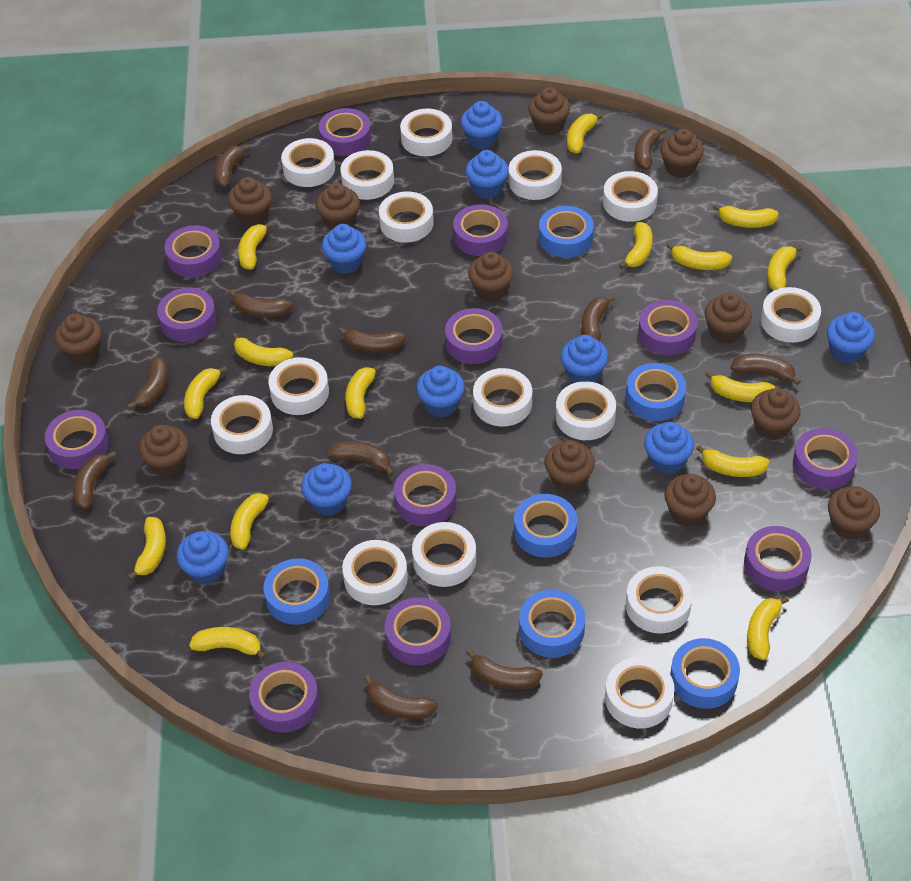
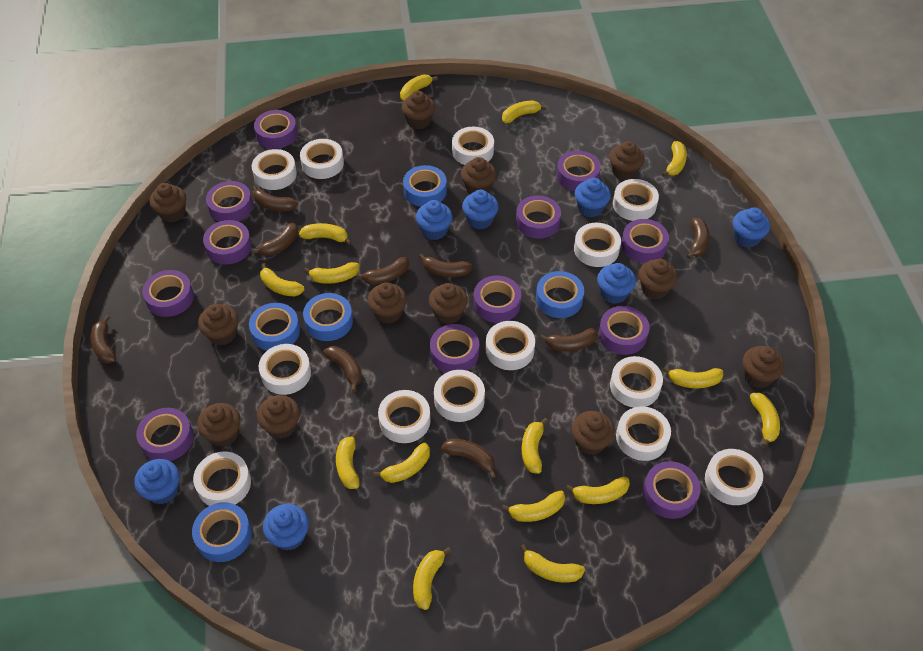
blue cupcake: [176,531,229,585] [301,463,352,516] [322,224,367,274] [416,366,465,417] [461,101,503,149] [465,150,509,199] [560,335,609,383] [644,422,694,474] [827,312,875,364] = 9 -> [134,459,180,504] [263,504,309,551] [416,200,453,240] [462,190,499,230] [575,178,611,218] [597,263,636,304] [733,207,770,248] = 7
blue tape: [264,558,330,625] [514,494,577,557] [519,590,585,658] [539,206,594,258] [625,363,686,421] [670,638,740,709] = 6 -> [192,502,252,562] [249,303,300,351] [303,293,353,341] [403,165,447,207] [536,271,584,318] = 5
brown banana: [73,451,117,509] [127,357,168,410] [214,144,251,188] [229,290,292,318] [326,441,394,476] [338,327,406,352] [364,675,438,719] [466,649,543,689] [582,295,616,341] [634,127,667,170] [731,354,801,385] = 11 -> [90,315,116,364] [252,186,298,211] [252,223,298,256] [323,346,362,392] [356,257,409,285] [419,254,472,277] [441,439,496,478] [540,328,598,351] [687,217,710,259] = 9
white tape: [211,395,273,454] [269,357,329,415] [281,138,335,187] [340,150,394,200] [342,540,408,605] [379,191,434,243] [400,109,452,156] [412,522,476,587] [473,368,532,427] [509,150,562,200] [556,381,616,440] [603,171,658,222] [605,657,674,728] [626,566,693,633] [761,287,821,343] = 15 -> [193,451,251,506] [252,149,297,190] [259,344,311,395] [300,139,344,179] [378,390,431,443] [434,370,485,422] [452,127,494,165] [486,321,535,370] [574,223,621,267] [610,356,663,408] [613,179,659,221] [616,407,671,461] [705,449,763,505] = 13

